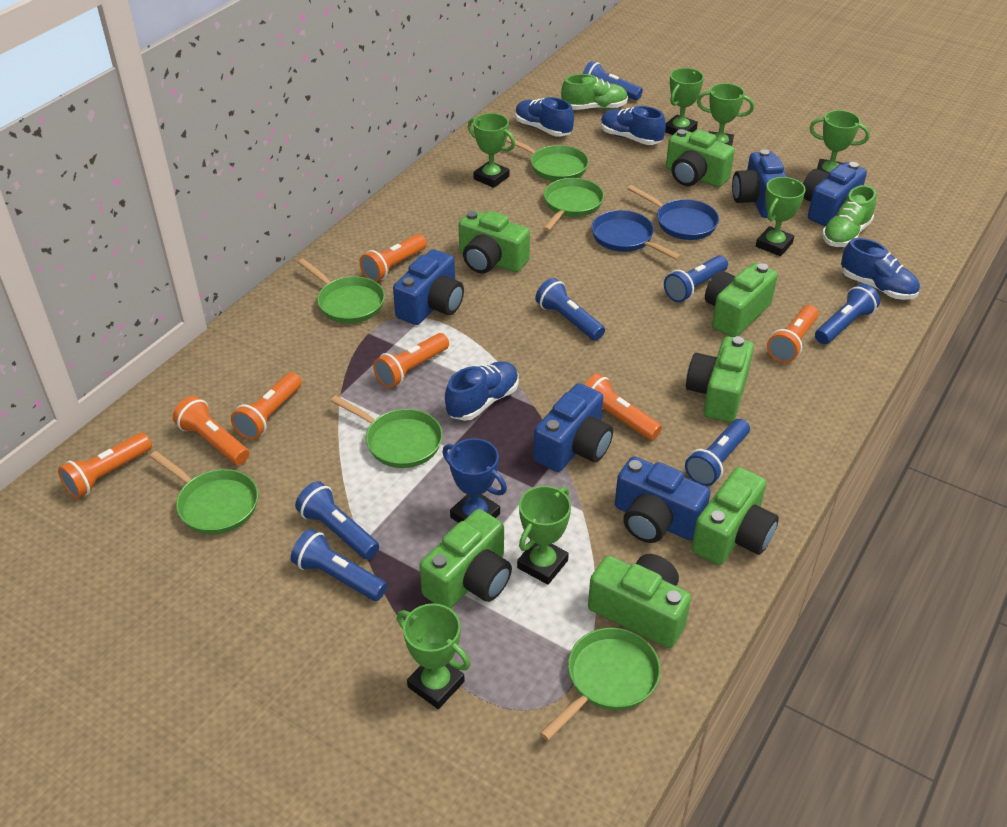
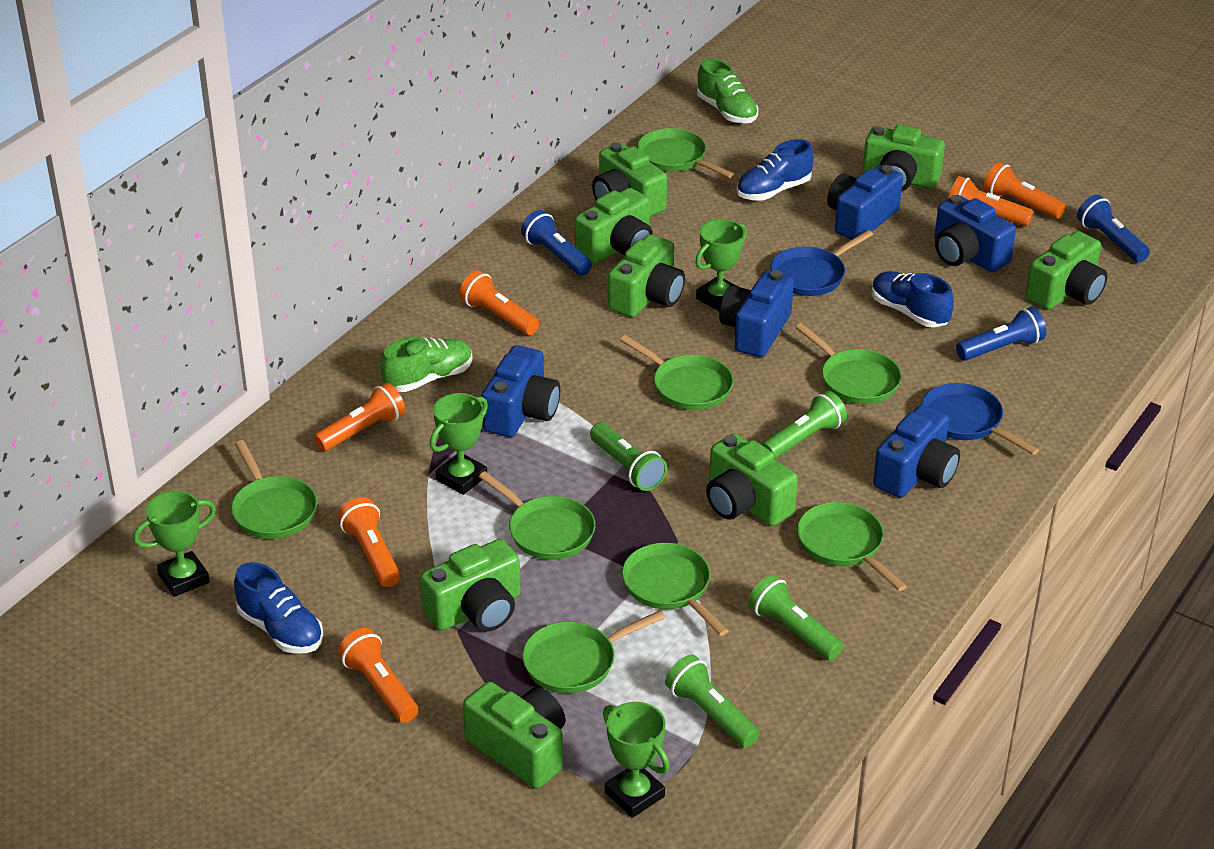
blue flashlight: [291,529,387,601] [295,481,379,559] [535,278,605,341] [583,61,643,100] [664,255,728,302] [685,419,750,486] [815,284,880,344] = 7 -> [521,210,592,276] [956,307,1046,361] [1077,195,1150,262] = 3
blue shoe: [445,361,519,421] [515,97,574,137] [601,106,666,145] [841,238,920,300] = 4 -> [234,562,323,654] [736,139,814,201] [872,271,954,328] = 3
blue trophy: [442,438,507,523] = 1 -> none = 0
green camera: [419,509,512,609] [458,210,530,273] [588,554,691,648] [666,129,735,187] [686,336,754,423] [691,467,779,565] [705,263,778,337] = 7 -> [420,539,521,632] [463,682,565,789] [575,188,653,263] [592,143,667,217] [608,235,685,317] [706,433,798,526] [863,125,945,191] [1026,231,1107,310] = 8
green flashlight: none = 0 -> [590,423,667,491] [665,654,760,748] [748,575,843,661] [762,391,847,459] = 4
green pan: [150,451,258,534] [298,258,385,324] [331,395,442,468] [506,136,589,181] [540,628,661,741] [543,178,604,231] = 6 -> [231,440,317,539] [479,471,595,560] [522,610,665,694] [620,335,734,410] [622,543,728,636] [637,128,734,178] [795,323,901,404] [797,502,907,591] = 8
green trophy: [397,603,470,709] [468,113,515,188] [517,486,571,585] [665,68,704,135] [697,83,754,146] [756,177,806,256] [809,110,870,173] = 7 -> [133,491,216,597] [430,393,488,495] [603,702,670,818] [695,219,747,312] = 4
orange flashlight: [58,433,152,499] [173,396,249,465] [231,372,302,440] [359,234,427,282] [373,333,449,388] [584,373,662,440] [767,305,819,363] = 7 -> [314,382,406,451] [338,497,400,587] [338,628,418,723] [459,270,539,335] [948,176,1033,226] [984,162,1066,219] = 6

